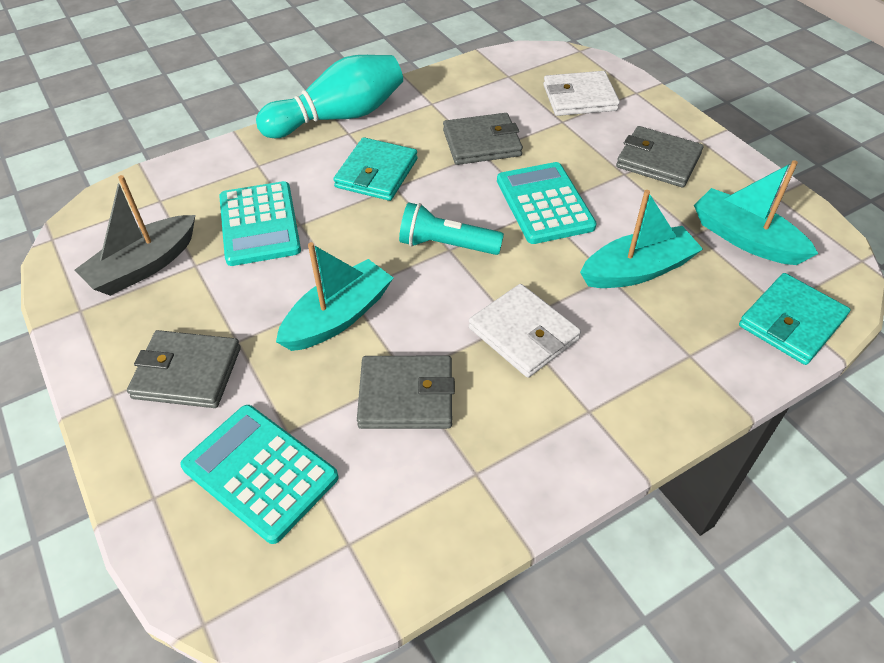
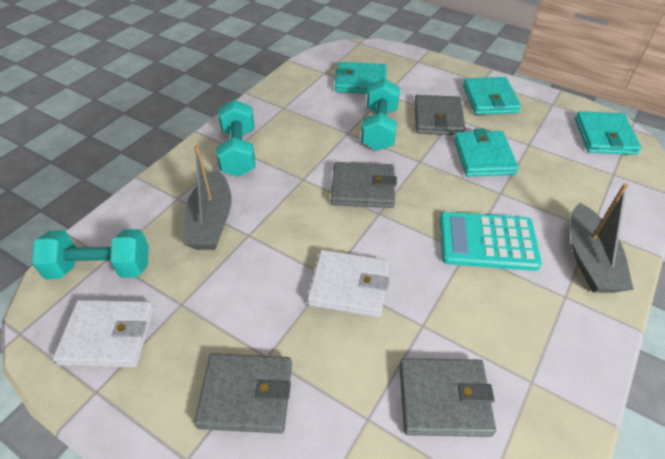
grey boat: [74,175,195,296] = 1 -> [184,145,231,250] [570,183,634,293] = 2
turquoise boat: [276,242,393,351] [580,190,703,288] [694,160,818,265] = 3 -> none = 0
turquoise bowling pin: [256,55,403,138] = 1 -> none = 0
turquoise calculator: [180,405,338,544] [219,181,301,266] [497,162,597,244] = 3 -> [440,212,542,271] = 1
turquoise dumbbell: none = 0 -> [32,229,149,279] [216,100,256,177] [361,79,400,151] = 3
turquoise flashlight: [399,202,504,255] = 1 -> none = 0
turquoise wallet: [333,137,418,201] [739,273,851,365] = 2 -> [335,62,387,94] [454,128,519,177] [463,77,521,115] [575,111,642,155] = 4

